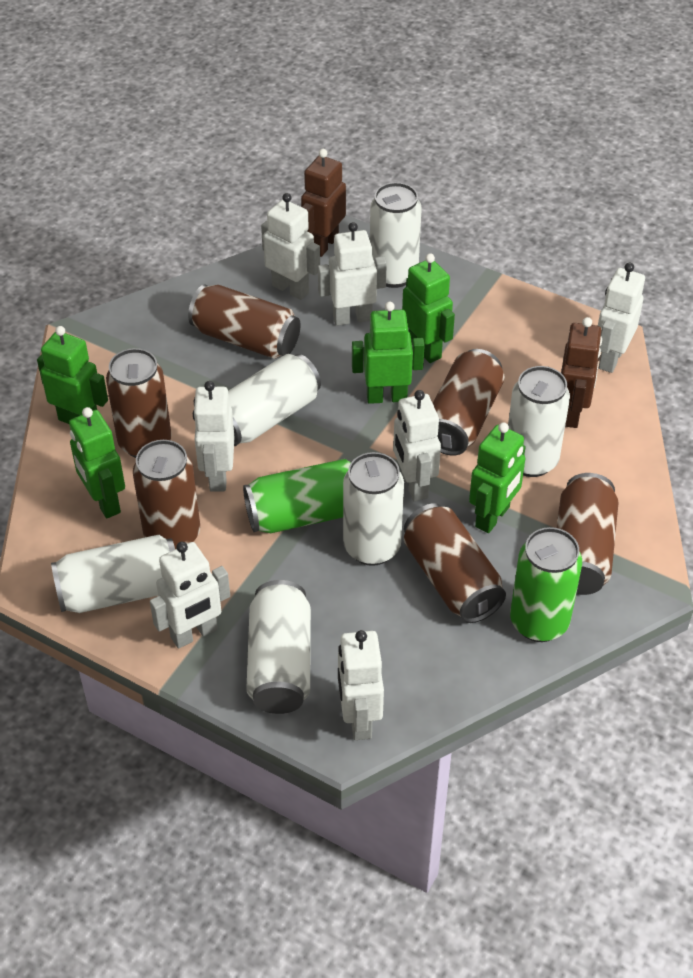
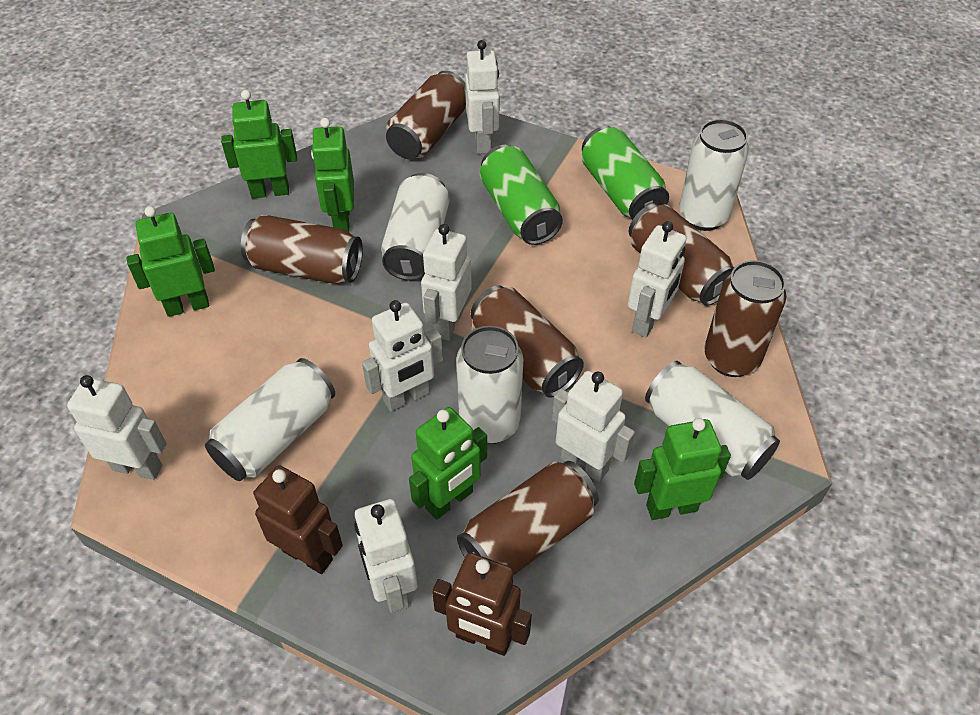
white can: [51,535,175,613] [228,354,321,446] [246,580,311,714] [343,452,404,566] [370,182,422,288] [508,366,570,477] = 6 -> [205,358,335,481] [381,173,450,281] [456,326,523,444] [645,361,780,480] [679,119,749,231] = 5

